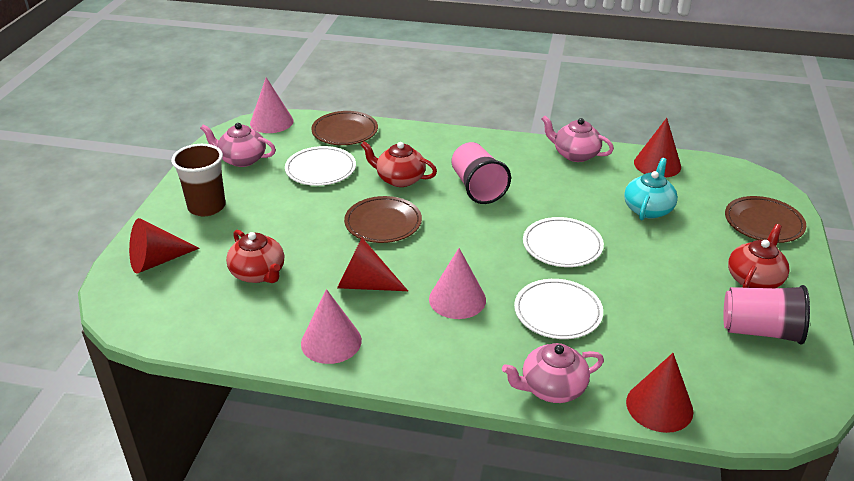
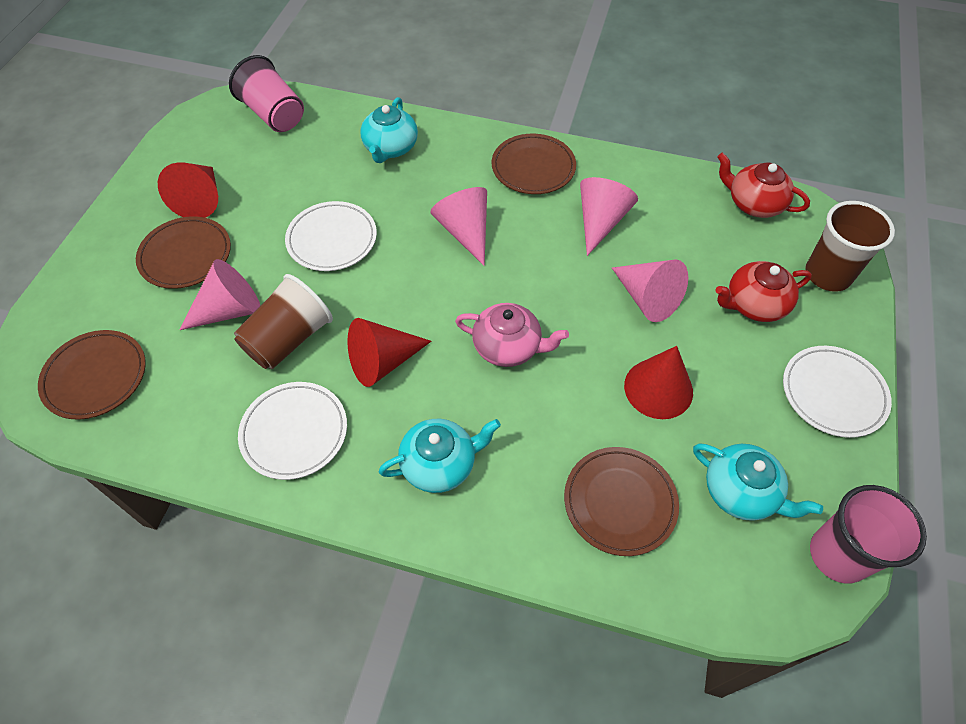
brown cup: [171,144,226,216] = 1 -> [234,274,333,369] [805,201,895,292] = 2
brown plate: [311,111,378,145] [344,196,422,243] [725,196,806,243] = 3 -> [38,330,146,420] [136,216,231,289] [492,134,576,194] [564,447,679,556] = 4
pink cone: [250,77,294,133] [301,289,362,364] [429,248,486,319] = 3 -> [180,259,260,330] [430,187,487,266] [580,177,638,256] [612,259,688,322] = 4
pink teapot: [200,123,276,167] [502,343,604,403] [541,115,614,162] = 3 -> [455,303,569,367] = 1
red cone: [129,218,200,274] [337,238,408,291] [626,353,693,433] [634,118,681,178] = 4 -> [158,162,218,218] [347,318,432,387] [624,346,693,419] = 3
red teapot: [226,230,284,283] [361,141,437,187] [728,224,790,288] = 3 -> [715,261,812,322] [717,152,810,218] = 2
turquoise teapot: [624,158,678,220] = 1 -> [360,97,418,163] [379,419,501,493] [693,443,823,521] = 3

